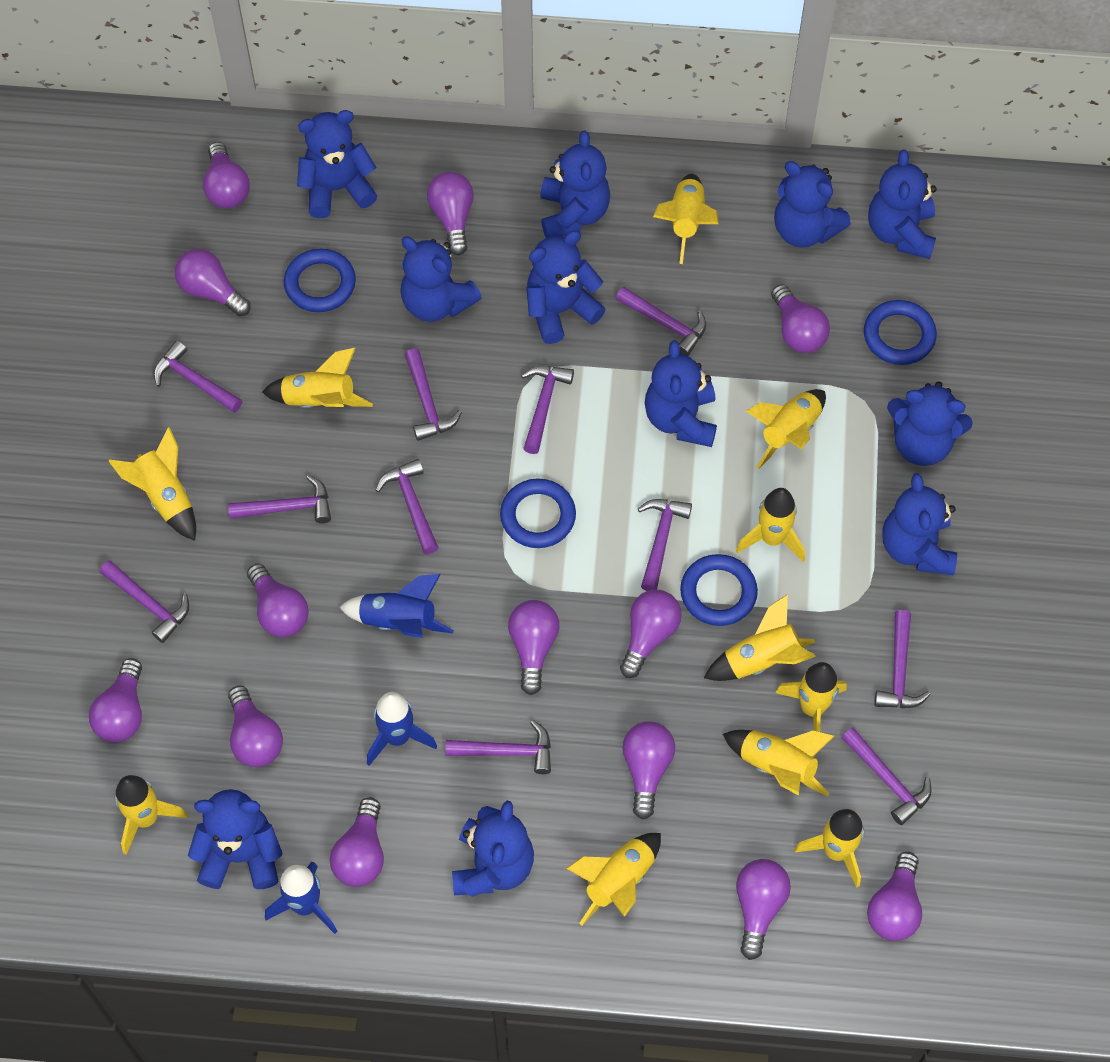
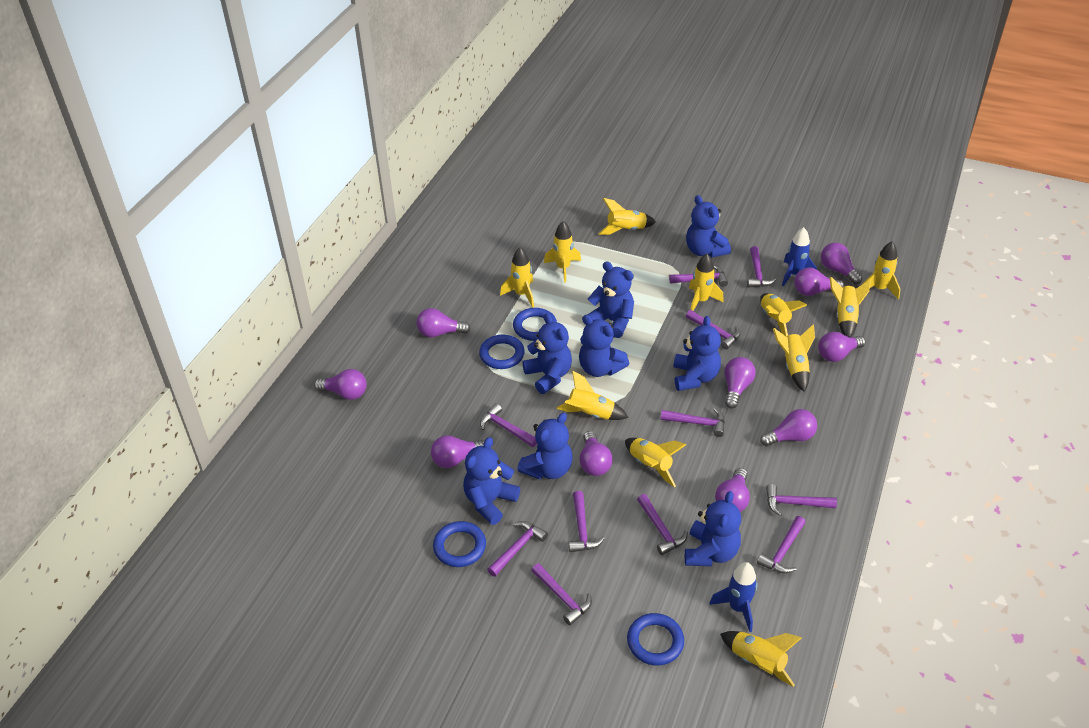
blue rocket: [265,862,338,934] [339,574,454,638] [367,692,437,766] = 3 -> [709,562,757,632] [782,227,817,286] = 2
blue teddy bear: [188,789,283,889] [297,110,377,218] [400,236,482,322] [452,801,534,897] [526,231,606,344] [540,131,610,238] [645,340,717,447] [774,161,851,248] [868,150,937,259] [882,473,957,575] [887,381,973,466] = 11 -> [463,437,520,525] [517,413,573,480] [522,313,572,394] [579,315,629,377] [587,261,634,338] [673,316,721,391] [685,491,741,566] [686,195,731,258] = 8
purple light bulb: [89,658,142,742] [175,249,251,317] [203,142,250,209] [228,686,283,767] [247,563,309,638] [330,797,384,887] [427,172,474,255] [508,600,559,695] [620,589,682,678] [622,721,675,820] [736,859,791,960] [771,284,830,353] [867,852,922,941] = 13 -> [314,369,367,400] [416,308,471,337] [431,435,485,468] [579,431,613,476] [715,468,750,512] [724,357,756,409] [760,409,817,446] [794,267,844,296] [818,332,866,362] [821,243,862,284] = 10

